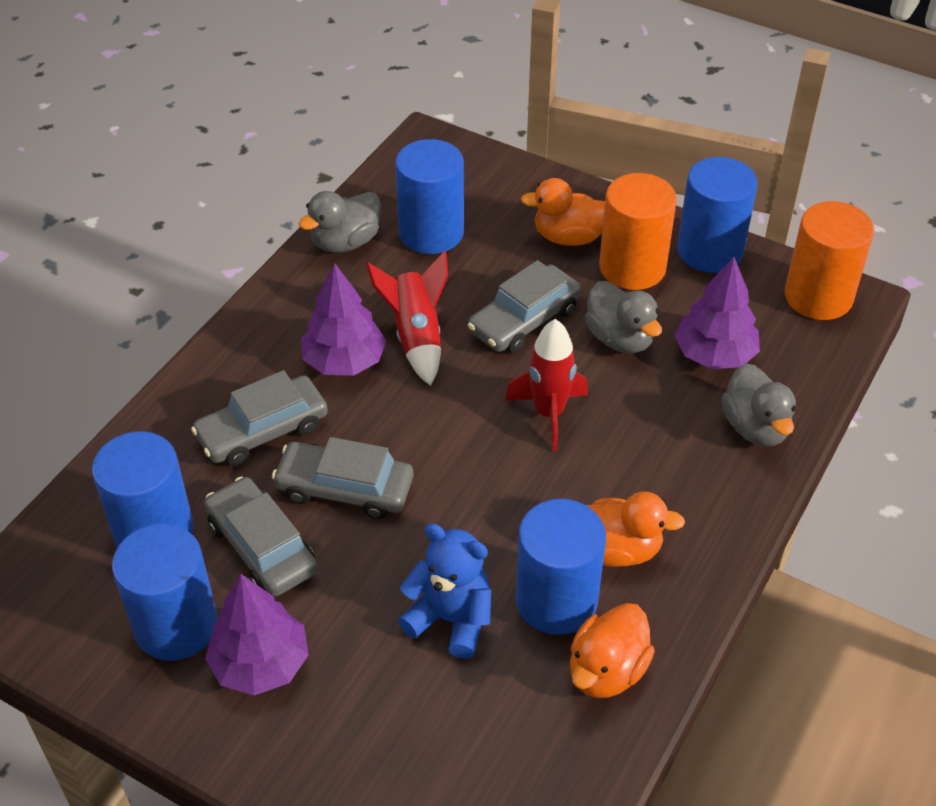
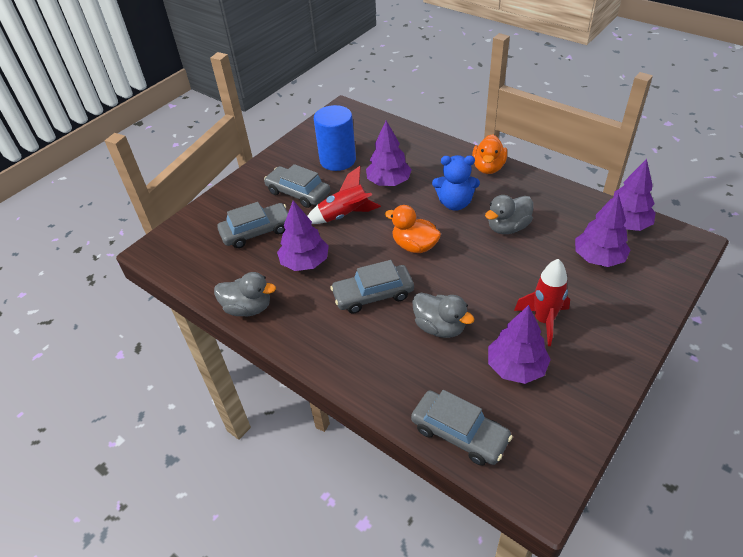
blue cylinder: [92,431,194,548] [112,523,218,661] [395,139,464,254] [516,499,606,635] [677,157,758,273] = 5 -> [314,105,356,171] = 1
orange cylinder: [599,173,677,290] [785,201,874,320] = 2 -> none = 0
orange duck: [521,178,605,246] [570,603,655,698] [586,492,685,567] = 3 -> [385,205,441,253] [472,134,507,174] = 2
purple tree: [205,574,309,695] [301,263,386,376] [674,257,760,369] = 3 -> [277,200,329,271] [366,121,412,186] [488,305,551,384] [575,193,631,267] [602,159,656,231] = 5

